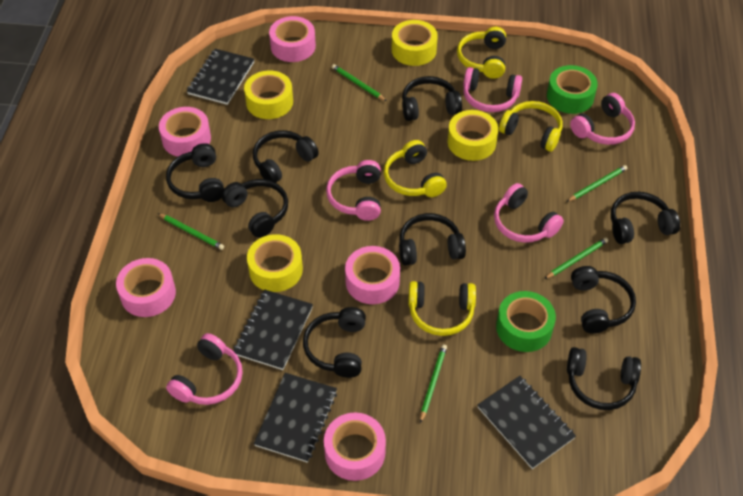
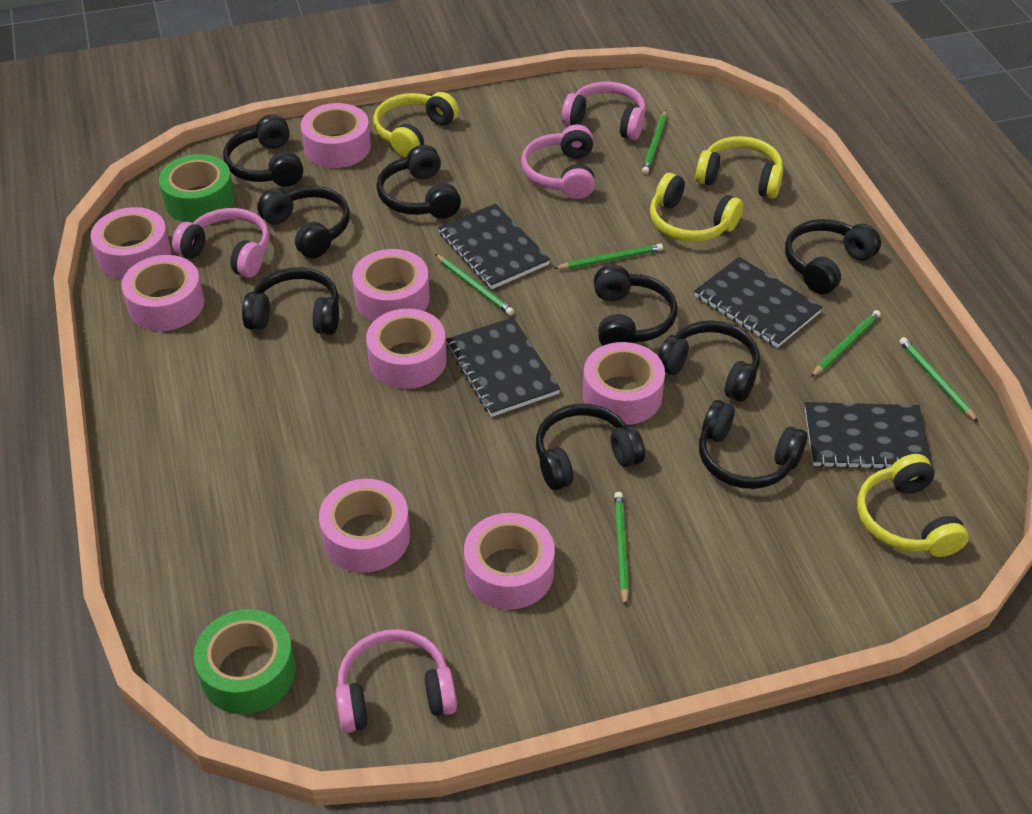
green pencil: [158,213,224,250] [332,64,386,101] [420,344,447,423] [544,238,608,279] [566,165,627,202] = 5 -> [435,254,514,316] [554,243,663,269] [614,492,629,607] [642,110,667,174] [811,310,881,377] [899,337,978,422] = 6
pink headphones: [166,333,243,405] [326,160,381,221] [463,67,522,112] [494,183,564,243] [570,93,635,145] = 5 -> [172,208,270,278] [336,629,457,733] [521,124,595,199] [562,82,646,140] = 4
pink tape: [116,258,176,317] [159,107,211,157] [269,16,316,62] [324,412,386,481] [345,246,400,304] = 5 -> [90,207,171,279] [121,255,204,331] [301,103,371,168] [319,479,410,573] [352,249,430,322] [366,309,447,389] [464,513,555,610] [583,342,665,425] = 8
yellow tape: [244,71,293,119] [247,234,303,292] [392,20,438,66] [448,110,498,161] = 4 -> none = 0

